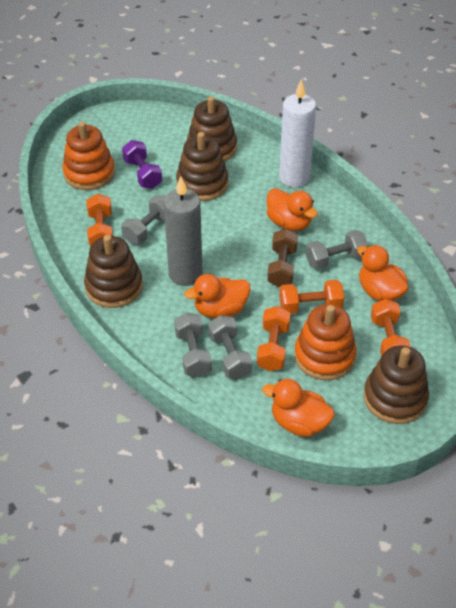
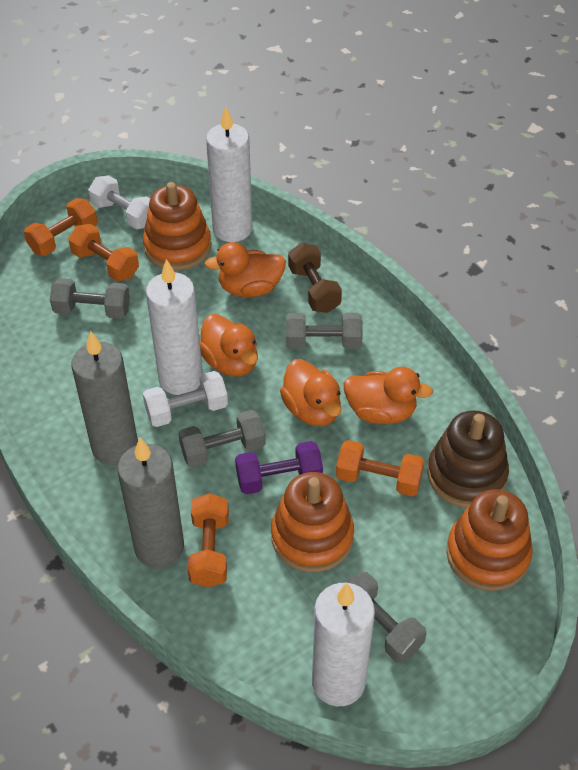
brown stacking toy: [84,235,143,308] [176,132,228,201] [187,96,237,161] [363,345,429,424] = 4 -> [427,410,509,508] = 1
grey candle: [164,176,203,286] = 1 -> [71,331,138,466] [118,438,184,569] = 2
orange stacking toy: [62,122,115,190] [294,304,357,380] = 2 -> [143,182,211,270] [271,472,354,572] [446,489,533,591] = 3
white candle: [279,79,316,187] = 1 -> [146,259,203,395] [206,107,252,242] [312,583,375,706] = 3
white dumbbell: none = 0 -> [88,175,150,229] [143,371,228,427] = 2

